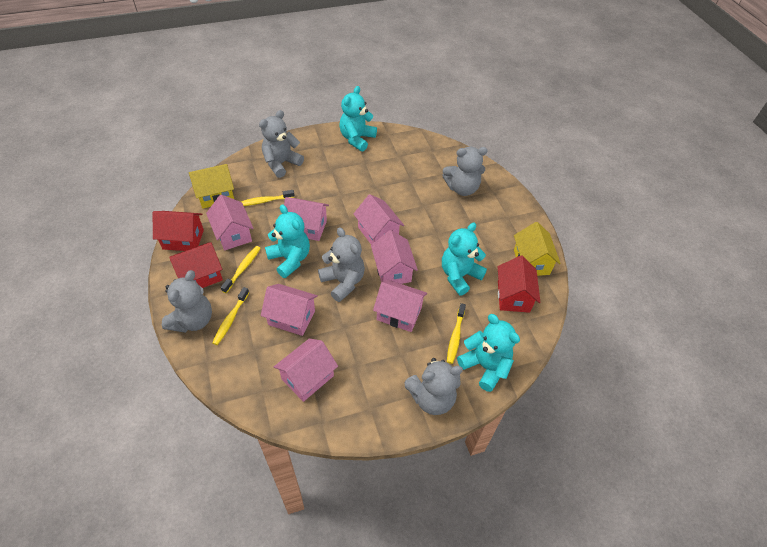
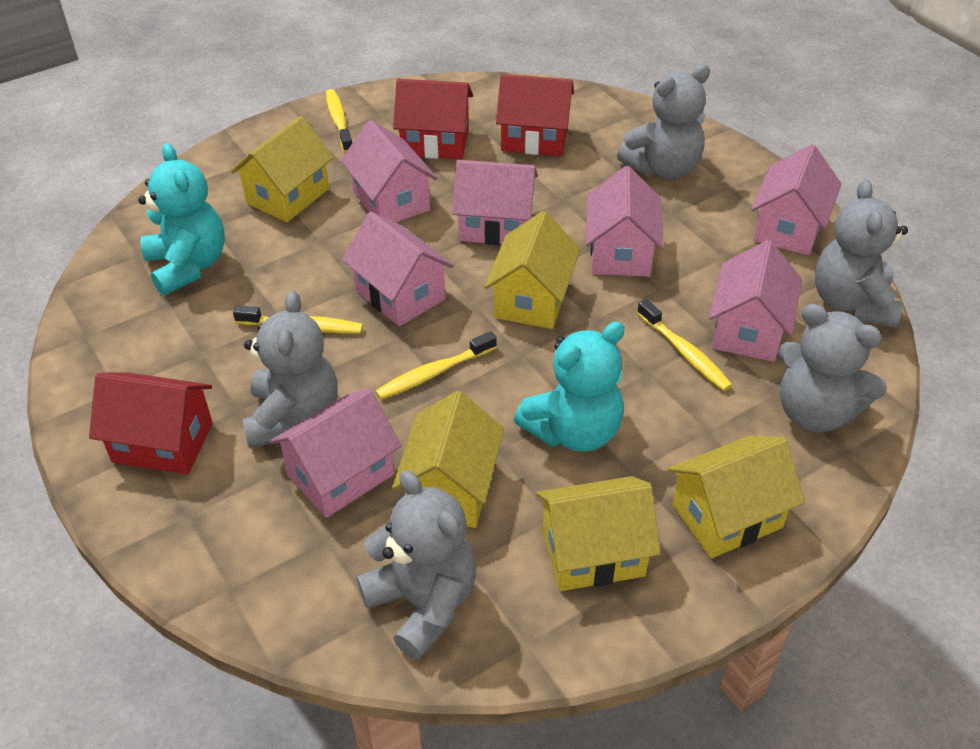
turquoise teddy bear: [265,204,310,278] [339,86,377,151] [442,223,487,296] [457,314,520,392] = 4 -> [138,143,225,295] [514,322,625,452] = 2
yellow house: [189,164,234,209] [514,222,561,276] = 2 -> [231,116,334,222] [392,391,504,528] [484,211,580,329] [536,476,661,591] [668,436,805,558] = 5

